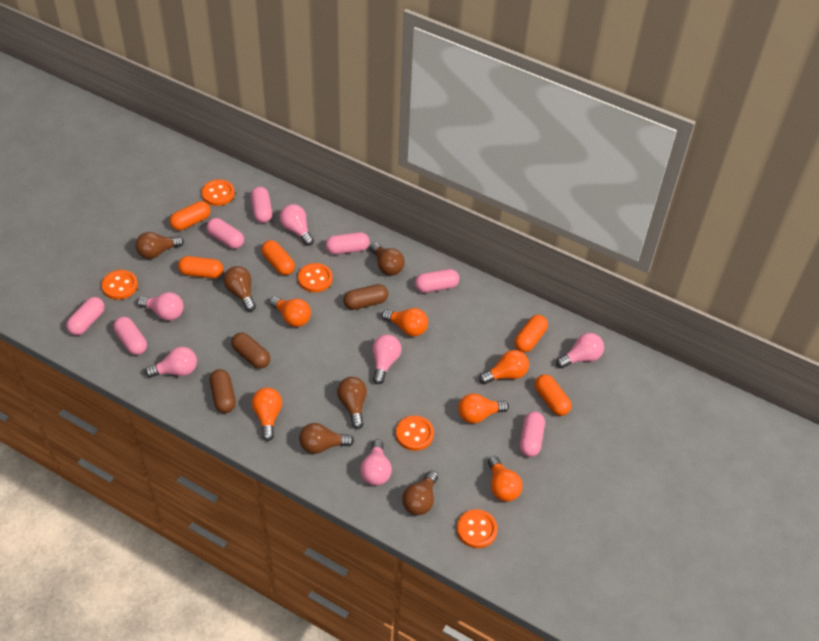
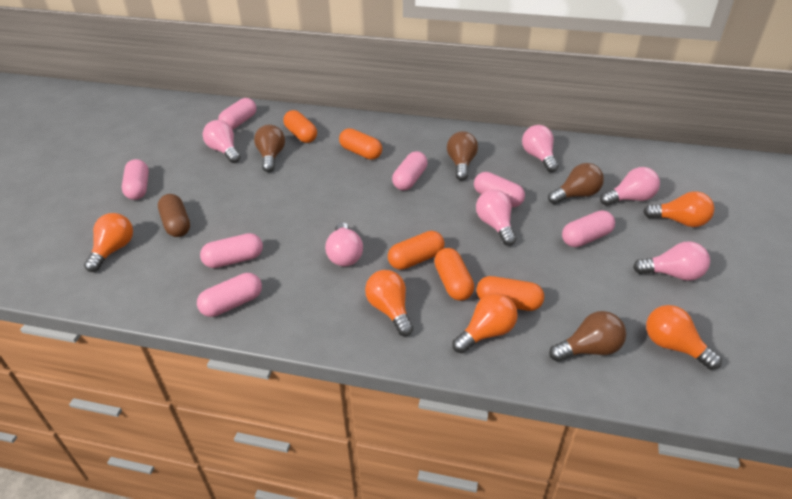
brown capsule: [209,369,236,413] [231,332,270,369] [343,284,388,310] = 3 -> [158,194,190,237] = 1
brown light bulb: [135,232,184,259] [223,266,256,311] [299,423,354,454] [337,377,367,429] [370,243,405,276] [402,470,438,515] = 6 -> [254,125,285,172] [447,131,478,180] [548,163,604,204] [549,311,626,362] = 4
orange button: [102,270,138,300] [201,179,235,206] [298,263,333,292] [396,416,434,451] [457,509,497,548] = 5 -> none = 0
orange light bulb: [252,388,282,441] [269,296,311,327] [382,308,428,336] [458,393,509,424] [479,350,529,384] [488,456,523,502] = 6 -> [84,213,133,272] [365,270,413,336] [452,293,518,353] [643,191,714,227] [646,305,722,370] = 5

